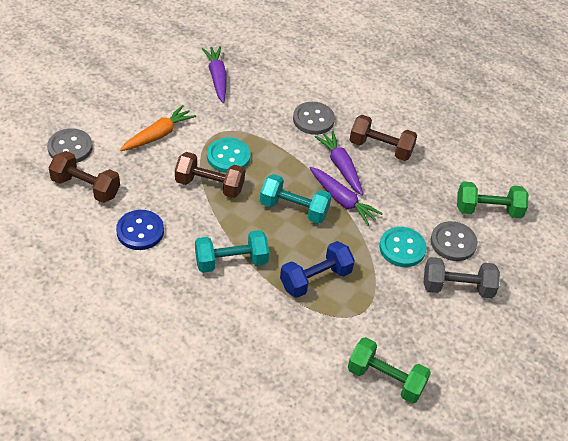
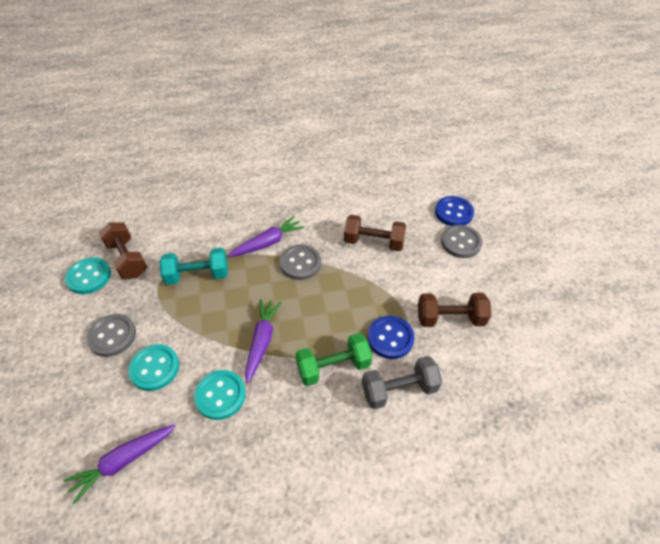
blue button: [116,210,164,250] = 1 -> [368,316,414,359] [435,196,474,226] = 2
blue dumbbell: [280,241,355,298] = 1 -> none = 0
green dumbbell: [348,337,431,404] [457,181,528,218] = 2 -> [295,333,372,386] = 1
orange carrot: [120,105,196,151] = 1 -> none = 0
turquoise button: [207,137,251,173] [379,227,427,267] = 2 -> [65,257,111,294] [128,344,179,391] [194,370,246,420] = 3
turquoise dumbbell: [195,230,269,273] [260,174,331,224] = 2 -> [159,248,228,285] = 1

